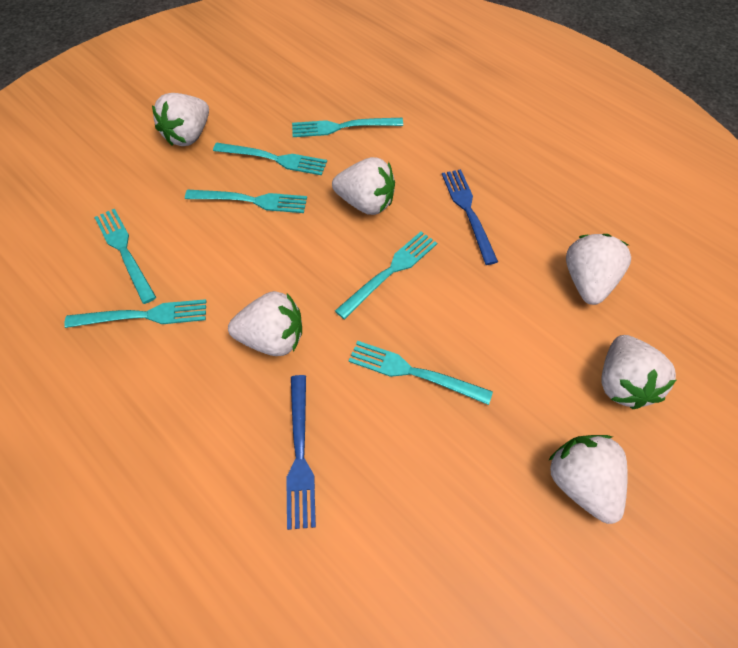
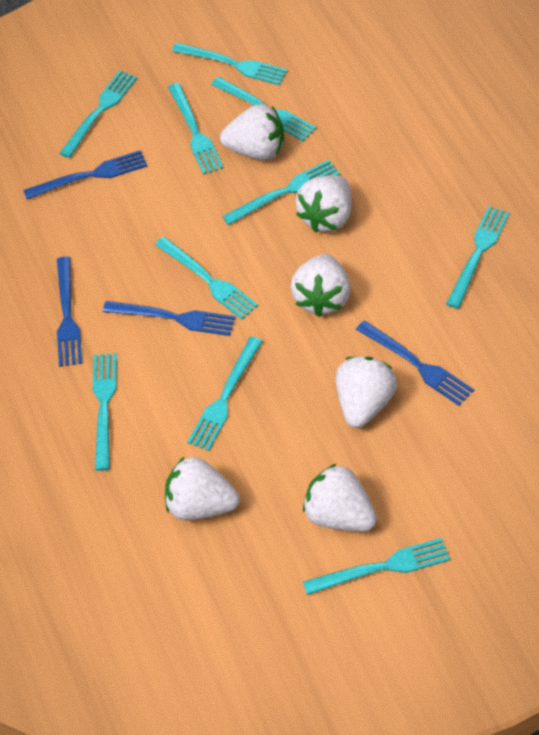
blue fork: [286,375,316,530] [442,169,498,265] = 2 -> [23,150,147,199] [57,257,82,367] [103,301,236,336] [356,321,474,406] = 4
turquoise fork: [64,299,206,328] [94,209,156,304] [185,190,307,213] [213,143,327,175] [292,118,403,137] [335,231,437,319] [348,341,493,405] = 7 -> [59,70,137,158] [93,353,117,471] [155,237,258,319] [168,83,224,175] [172,43,287,85] [187,337,263,451] [211,77,316,141] [222,160,340,225] [303,538,450,595] [446,206,510,309] = 10

